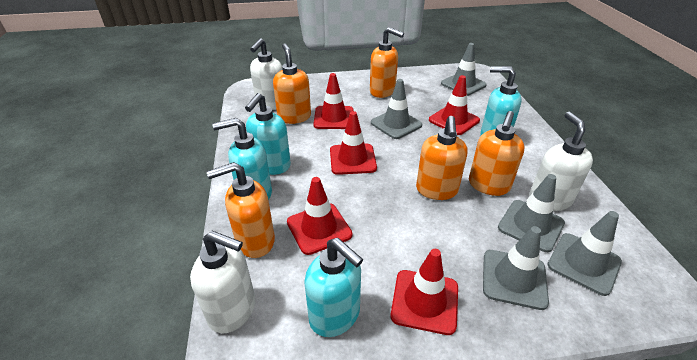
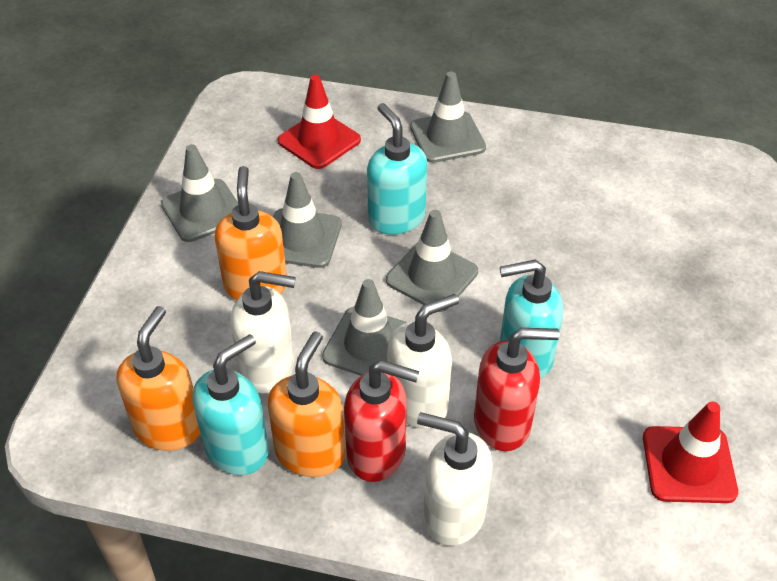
orange soap dispenser: [207,162,275,258] [273,43,311,124] [370,27,404,98] [416,116,467,200] [469,111,524,196] = 5 -> [117,306,200,451] [215,166,287,300] [268,332,346,477] = 3
red soap dispenser: none = 0 -> [344,360,419,482] [474,328,559,451] = 2
red traffic cone: [287,177,353,255] [313,73,354,129] [330,111,377,175] [390,249,458,335] [429,75,480,135] = 5 -> [278,75,361,169] [643,401,738,503] = 2
turquoise soap dispenser: [212,118,272,200] [245,93,291,175] [304,238,363,337] [480,66,522,136] = 4 -> [192,334,269,475] [367,103,427,235] [500,259,563,379] = 3

